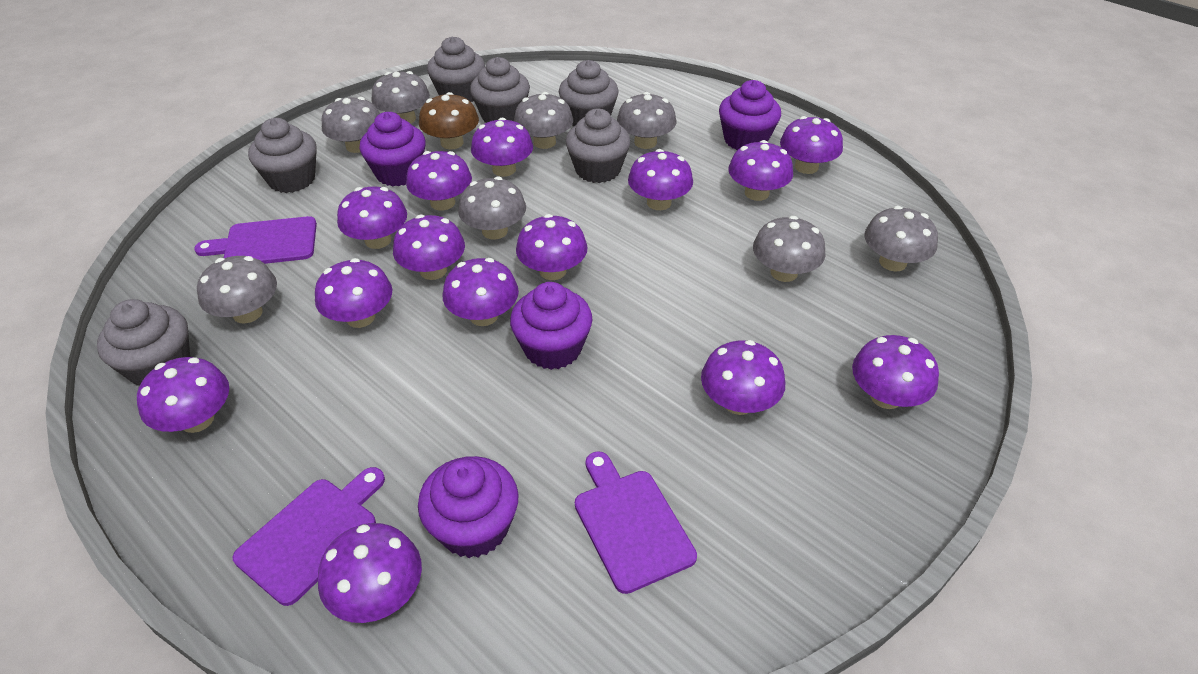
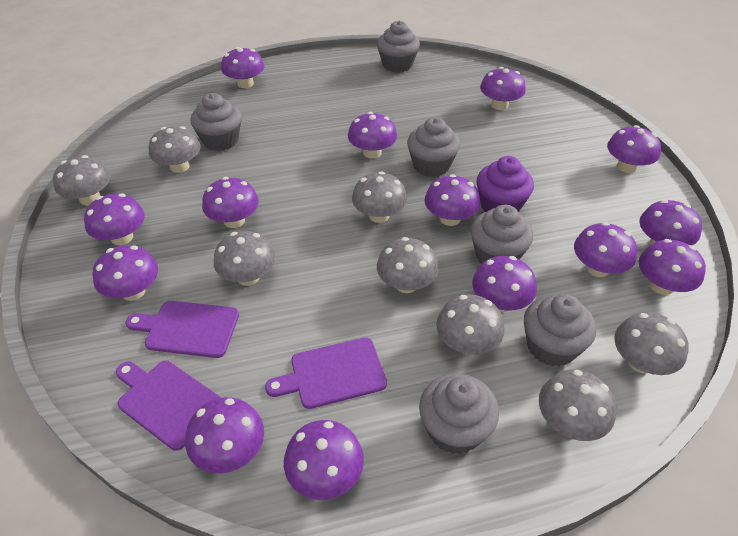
brown mushroom: [419,92,479,149] = 1 -> none = 0
purple cupcake: [360,112,426,187] [418,456,519,558] [510,282,592,370] [719,80,781,150] = 4 -> [477,156,534,213] = 1

